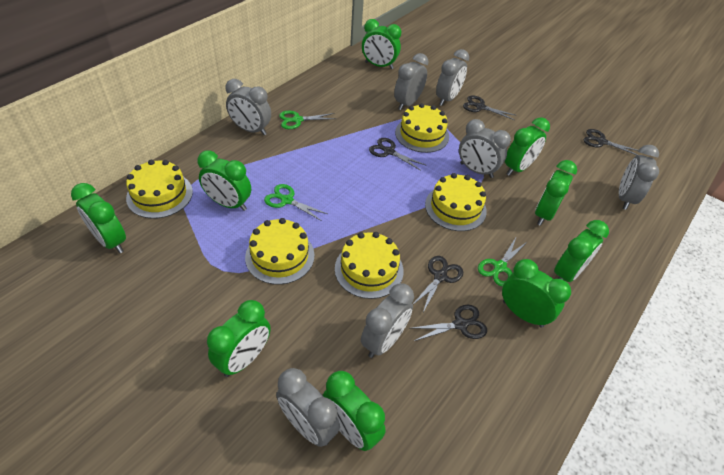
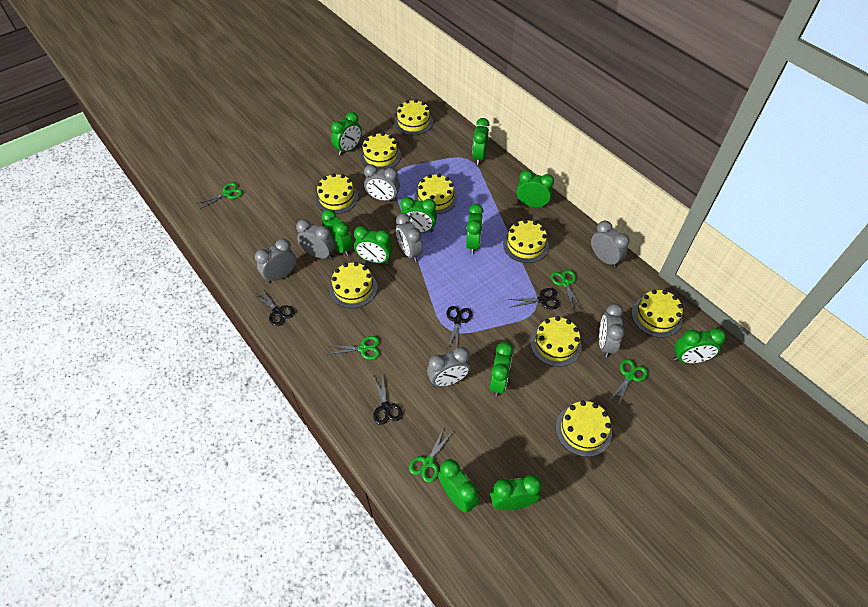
black scissors: [369,138,425,171] [412,256,463,312] [412,305,487,341] [463,95,517,120] [584,129,638,155] = 5 -> [253,290,295,326] [373,374,402,425] [446,306,472,347] [508,288,560,310] = 4
green clock: [71,183,126,253] [197,150,251,211] [207,300,271,377] [323,371,386,451] [362,19,401,69] [502,259,571,328] [505,117,550,176] [535,160,577,226] [554,220,609,282] = 9 -> [322,209,353,256] [331,112,362,155] [354,226,393,264] [400,197,437,233] [438,459,479,513] [466,204,484,254] [472,118,490,165] [489,342,514,397] [490,475,542,510] [516,170,554,208] [674,328,726,364] = 11
green scissors: [264,184,328,221] [279,111,336,129] [478,236,528,287] = 3 -> [196,183,243,209] [327,336,380,360] [409,428,453,483] [551,270,582,309] [610,359,648,406] = 5
yellow cake: [126,160,193,219] [245,218,315,285] [335,232,404,299] [395,103,449,153] [425,173,487,231] = 5 -> [315,173,359,214] [329,262,377,308] [360,132,401,170] [394,99,433,135] [414,174,457,214] [503,219,549,263] [530,316,582,367] [556,401,612,457] [632,290,683,338] = 9

